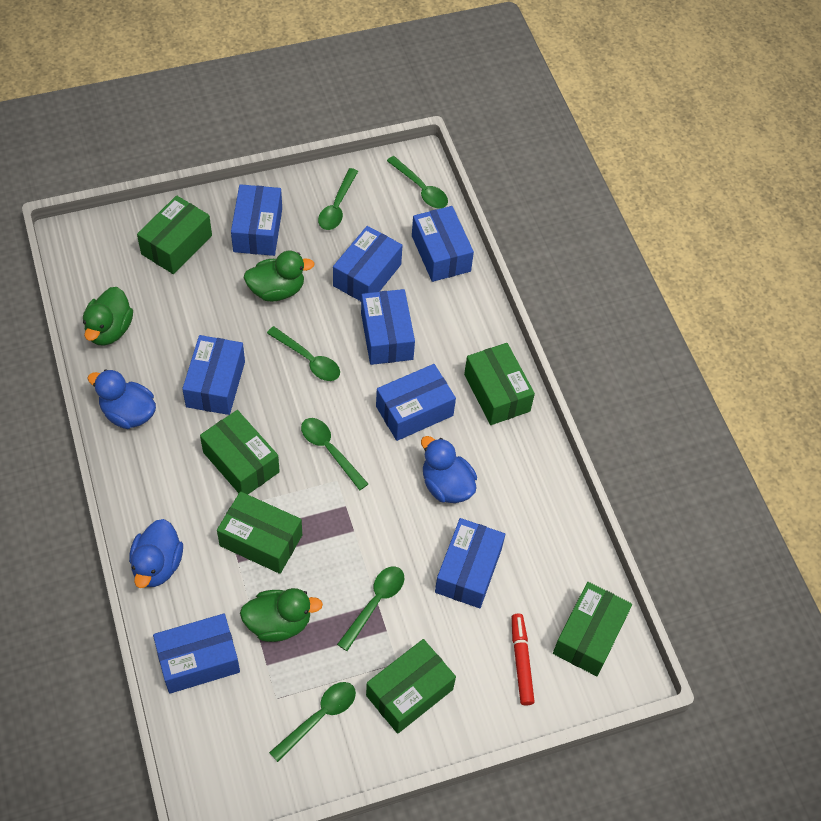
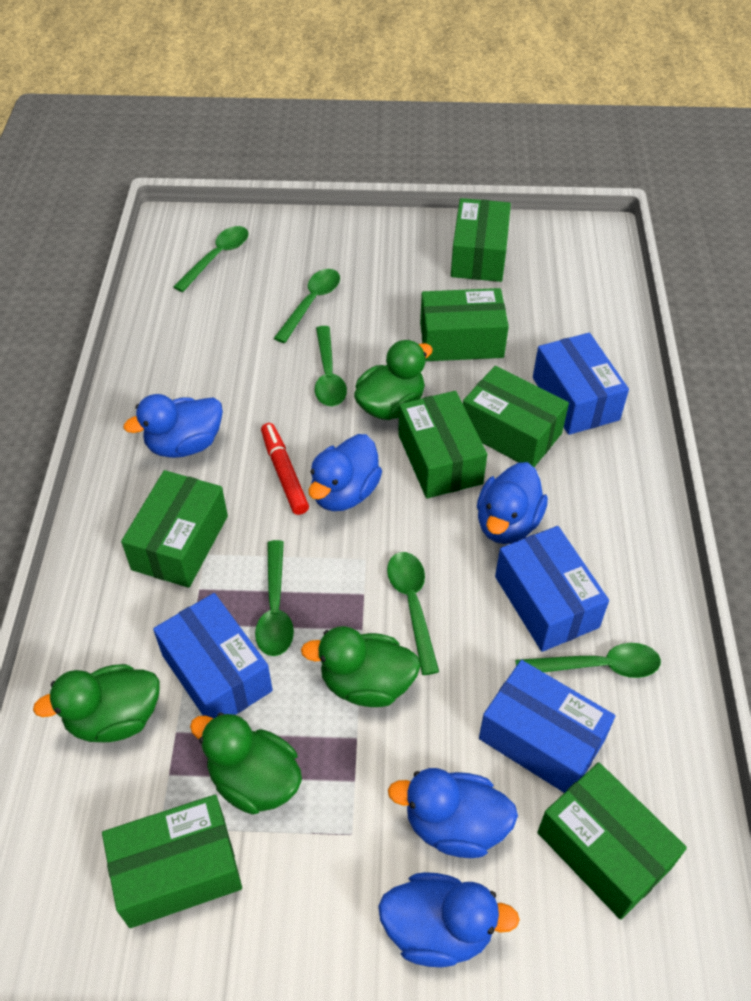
blue box: [153,614,240,694] [182,335,245,415] [231,184,282,256] [333,226,403,301] [361,289,415,365] [376,364,456,441] [412,206,474,282] [435,518,505,608] = 8 -> [153,593,273,718] [479,660,615,793] [495,526,609,652] [533,333,629,435] = 4
blue duck: [87,369,156,429] [129,519,183,588] [421,436,477,503] = 3 -> [124,394,223,458] [308,434,382,511] [378,872,520,968] [388,768,518,858] [477,462,548,544] = 5
green box: [137,195,212,274] [200,410,280,494] [217,491,302,574] [366,639,456,734] [464,343,535,425] [553,582,632,676] = 6 -> [102,795,242,928] [121,470,228,588] [398,391,487,498] [420,288,509,361] [451,198,511,282] [463,366,569,467] [537,762,687,920] = 7
green duck: [83,287,133,346] [240,588,323,642] [243,251,315,302] = 3 -> [33,664,160,743] [190,713,302,815] [301,626,421,707] [354,340,433,420] = 4

